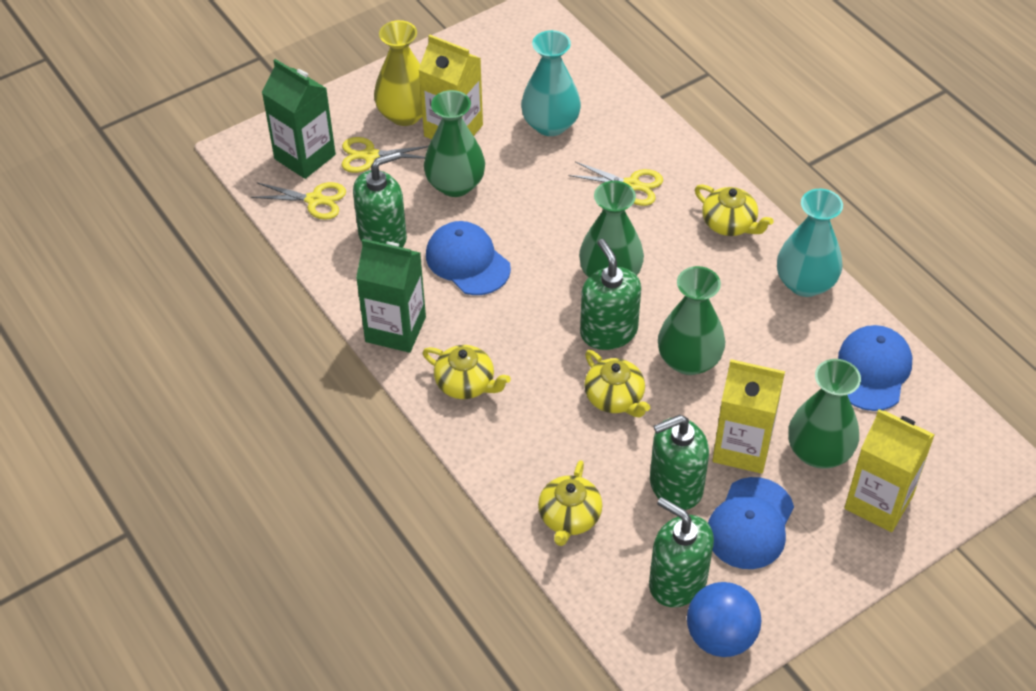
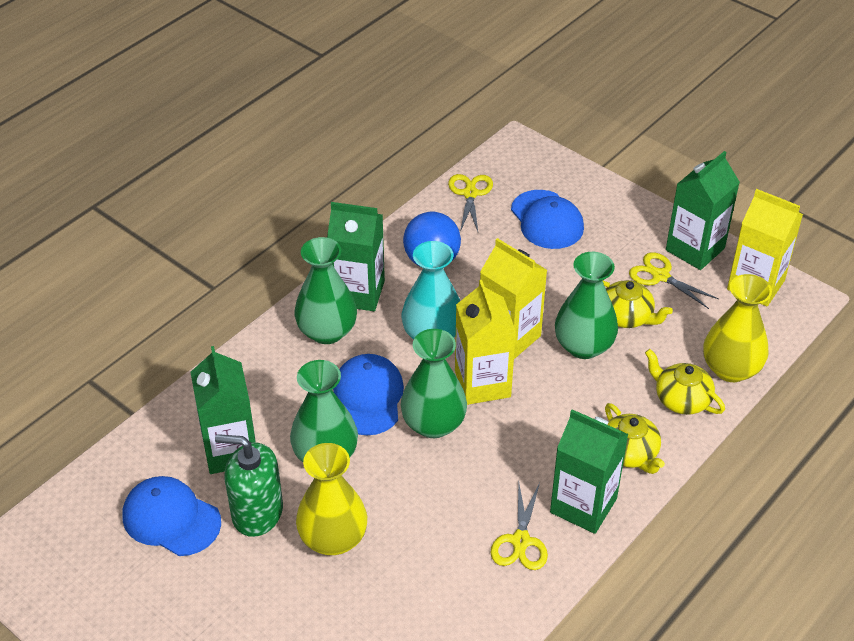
green carton: [262,59,336,179] [356,239,426,353] = 2 -> [191,346,256,474] [327,202,385,311] [550,409,629,534] [666,151,740,270] = 4
green soap dispenser: [353,151,407,248] [580,239,641,350] [649,497,714,607] [650,415,709,510] = 4 -> [215,434,283,537] = 1
turquoise vase: [521,30,581,136] [777,189,843,297] = 2 -> [402,241,460,340] = 1
yellow teapot: [422,345,511,399] [538,460,602,546] [584,350,650,418] [695,184,774,236] = 4 -> [603,280,673,328] [605,403,665,474] [645,349,725,415] = 3
yellow vase: [374,20,423,126] = 1 -> [296,443,367,555] [703,274,772,382] = 2

